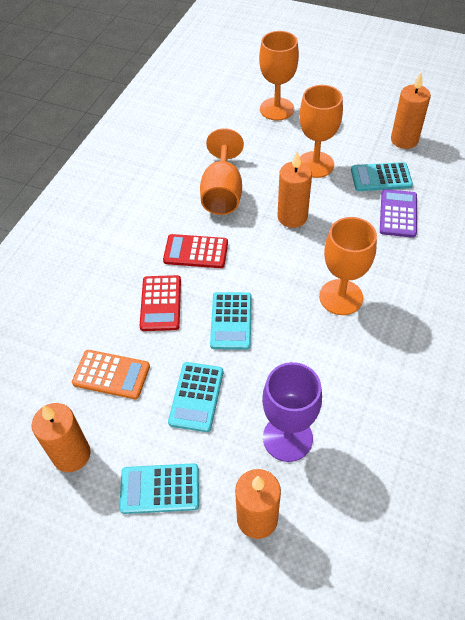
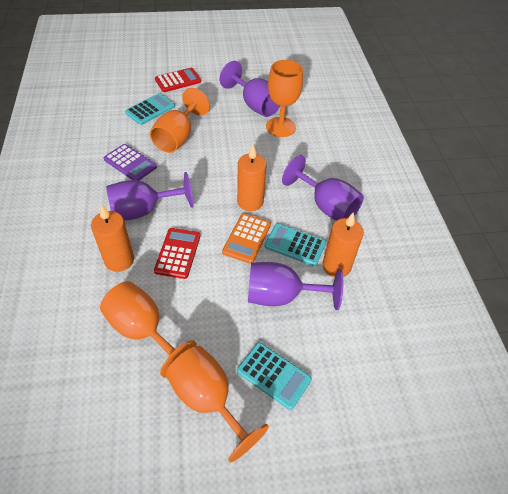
orange candle: [32,403,91,472] [235,469,281,539] [278,151,312,228] [391,73,431,149] = 4 -> [91,204,134,272] [237,145,267,211] [322,212,364,277] = 3
purple goblet: [262,362,322,462] = 1 -> [106,172,193,220] [219,61,280,117] [248,262,343,310] [282,155,364,221] = 4
turquoise calculator: [119,463,199,514] [168,362,223,432] [210,292,252,350] [351,162,413,191] = 4 -> [125,93,175,125] [237,342,312,410] [265,224,326,266] = 3

